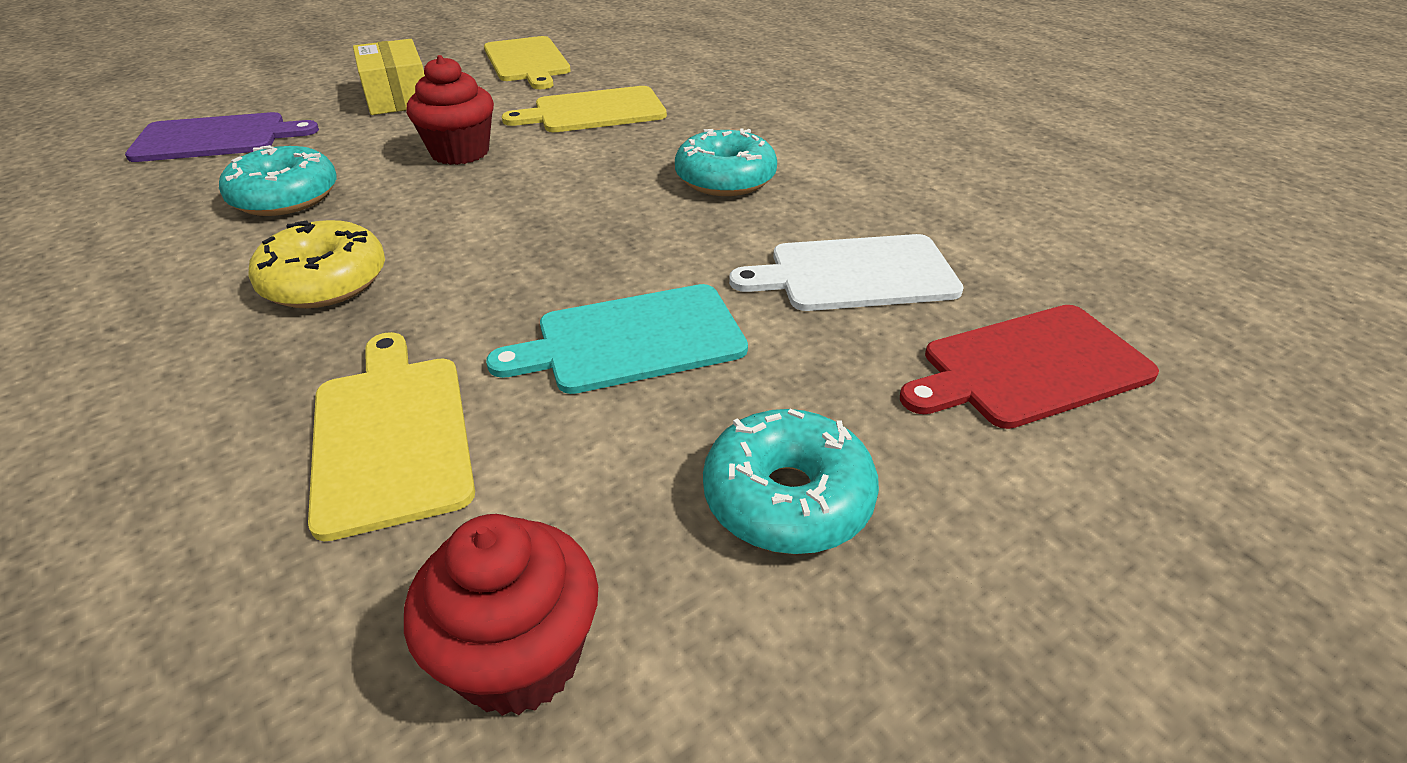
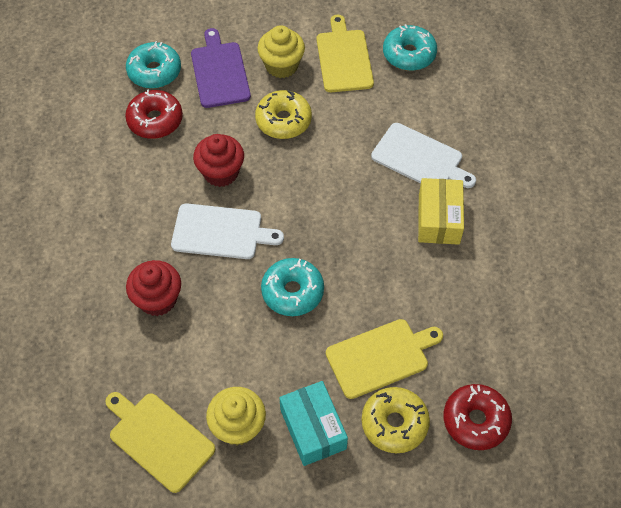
red cutting board: [900,305,1159,429] = 1 -> none = 0
red donut: none = 0 -> [125,89,183,139] [444,384,512,450] = 2
turquoise box: none = 0 -> [279,381,348,466] = 1
turquoise cutting board: [486,284,748,394] = 1 -> none = 0
white cutting board: [729,234,964,311] = 1 -> [171,203,284,259] [371,123,476,188] = 2
yellow cupcake: none = 0 -> [206,387,266,445] [257,25,305,78] = 2
yellow donut: [248,220,385,308] = 1 -> [255,90,312,139] [362,387,430,453] = 2

